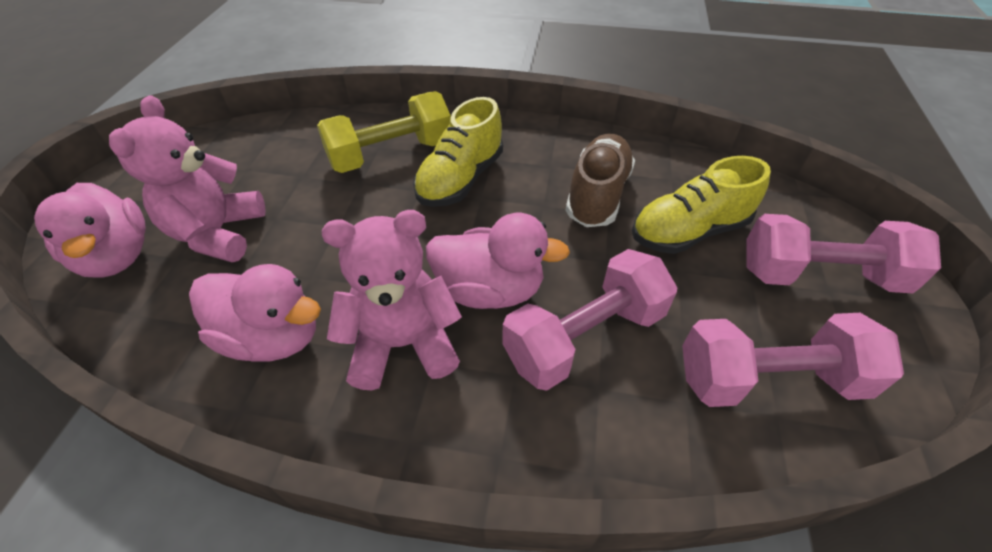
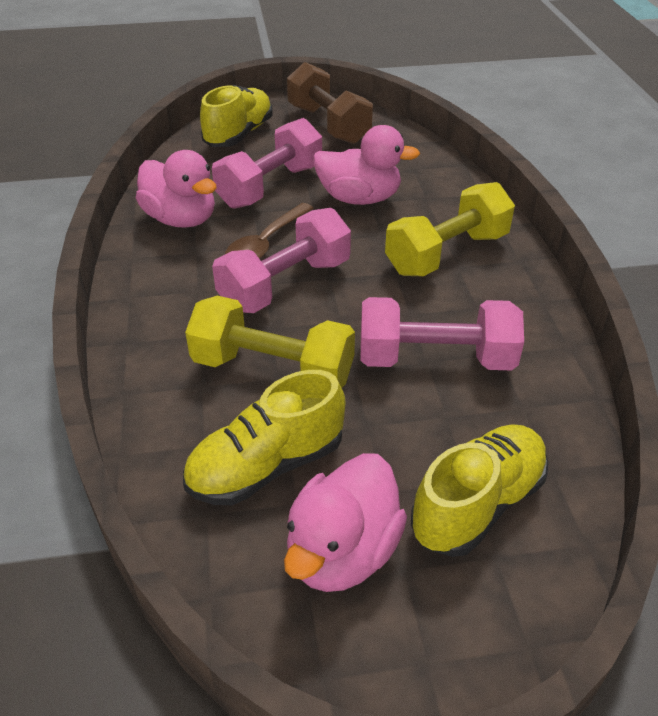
brown dumbbell: none = 0 -> [287,62,373,144] = 1
brown shoe: [566,134,635,227] = 1 -> none = 0
brown spoon: none = 0 -> [225,203,314,259] = 1
pink teddy bear: [109,96,266,262] [322,210,462,390] = 2 -> none = 0
yellow dumbbell: [317,91,451,173] = 1 -> [185,296,355,388] [385,182,515,276] = 2
yellow shoe: [413,97,503,207] [632,156,771,254] = 2 -> [183,370,345,505] [200,85,273,147] [411,424,549,557] = 3

